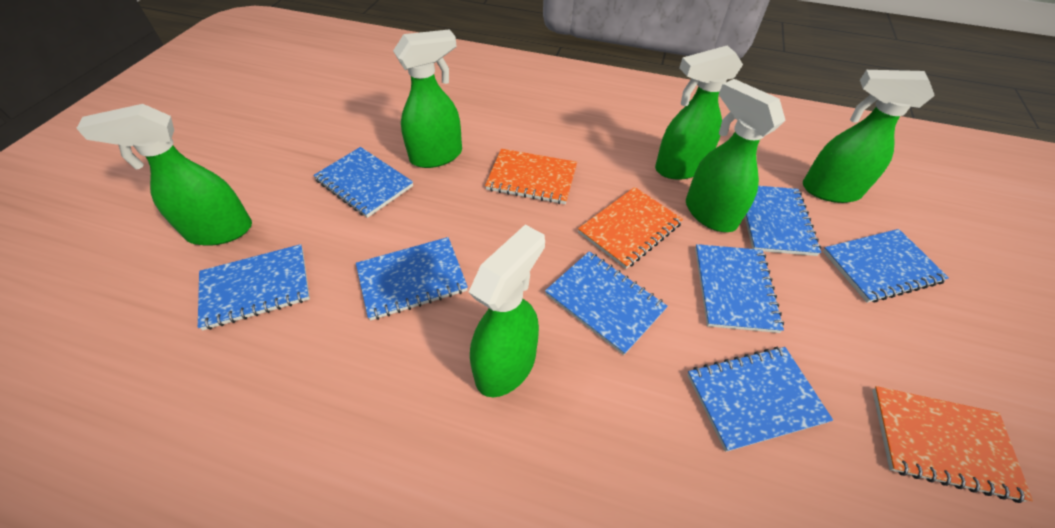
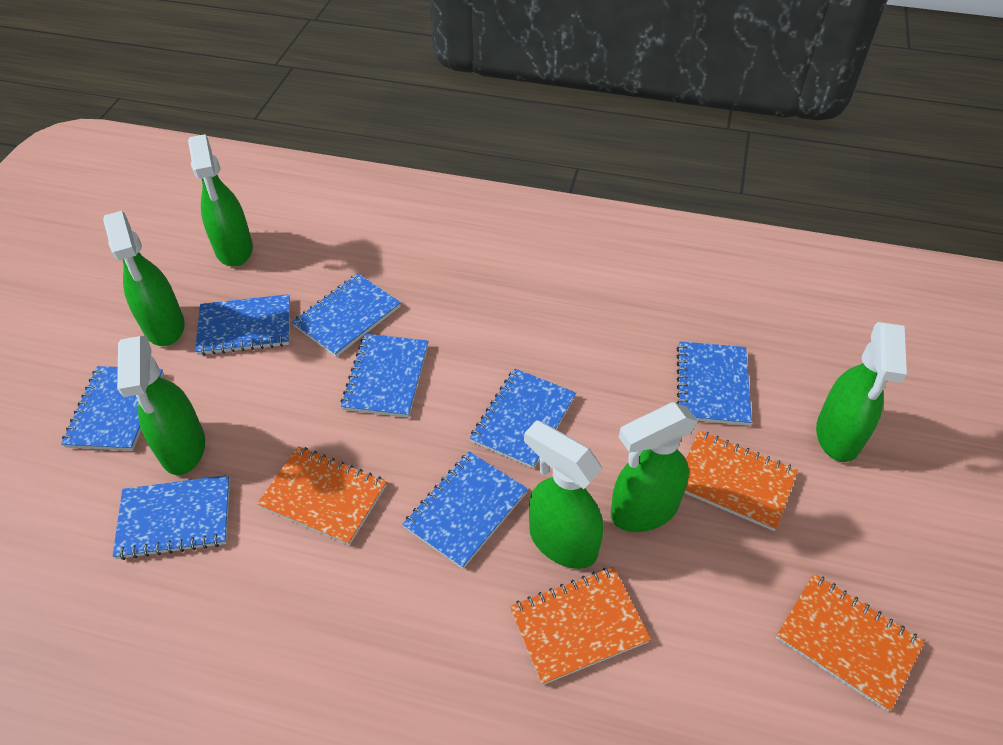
orange notebook: [485,149,577,204] [578,187,683,269] [872,386,1033,503] = 3 -> [257,446,387,545] [510,567,651,685] [685,431,798,531] [776,574,924,712] = 4

